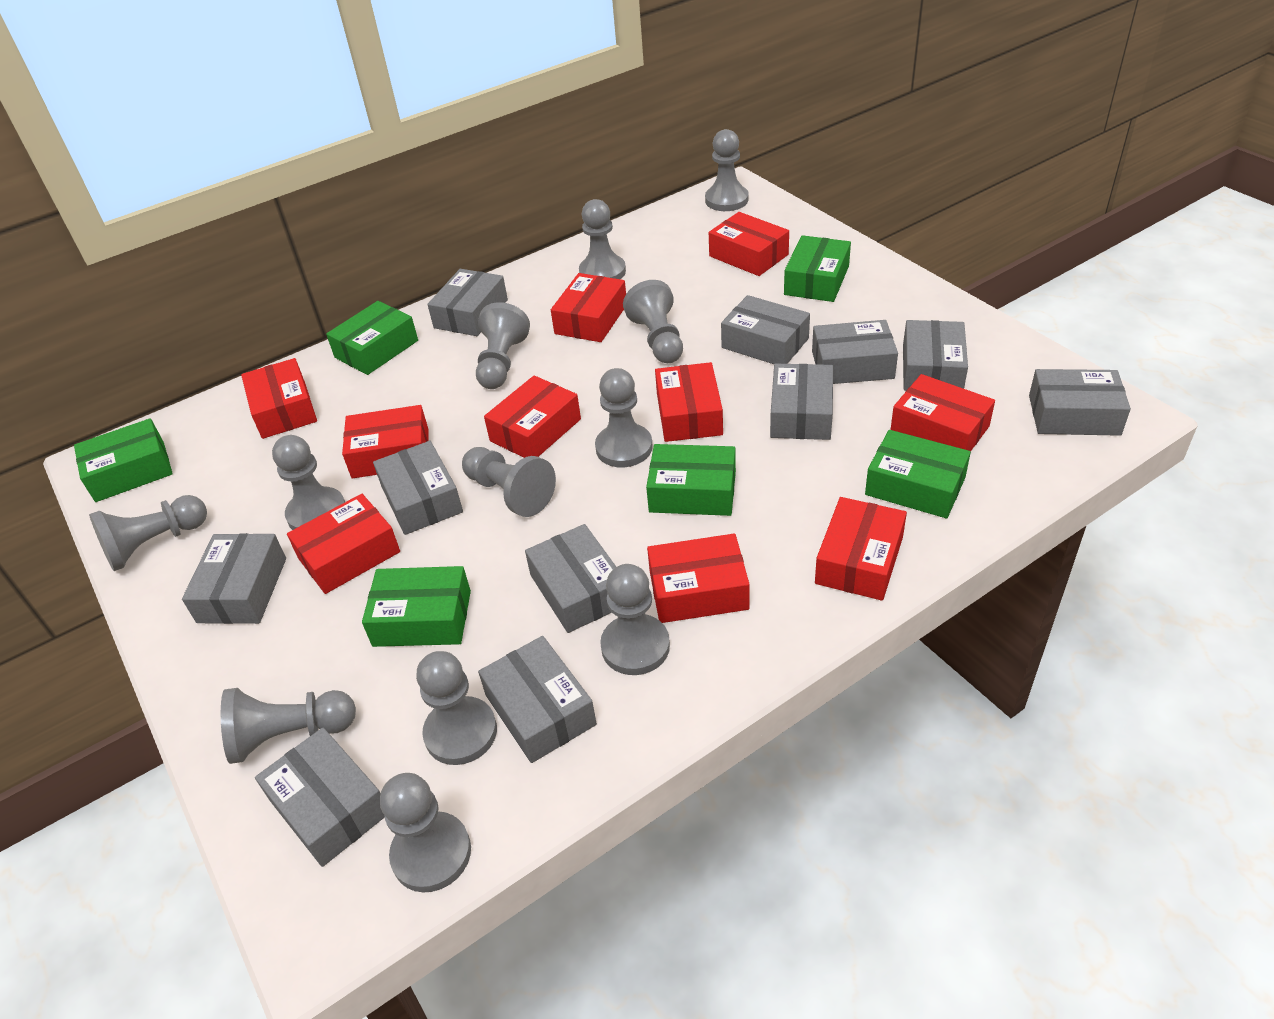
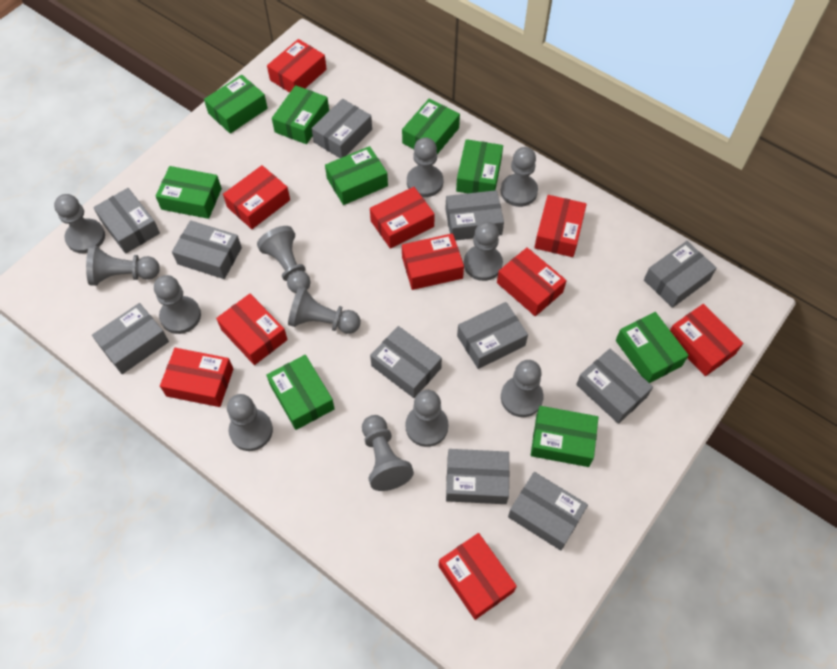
green box: [74,418,173,502] [326,301,418,375] [362,566,471,647] [646,444,736,516] [784,235,851,302] [865,430,971,518] = 6 -> [155,166,222,219] [204,75,268,134] [266,355,335,430] [272,85,329,144] [325,146,388,205] [402,99,460,154] [456,139,503,193] [531,406,598,467] [616,312,689,383] = 9

